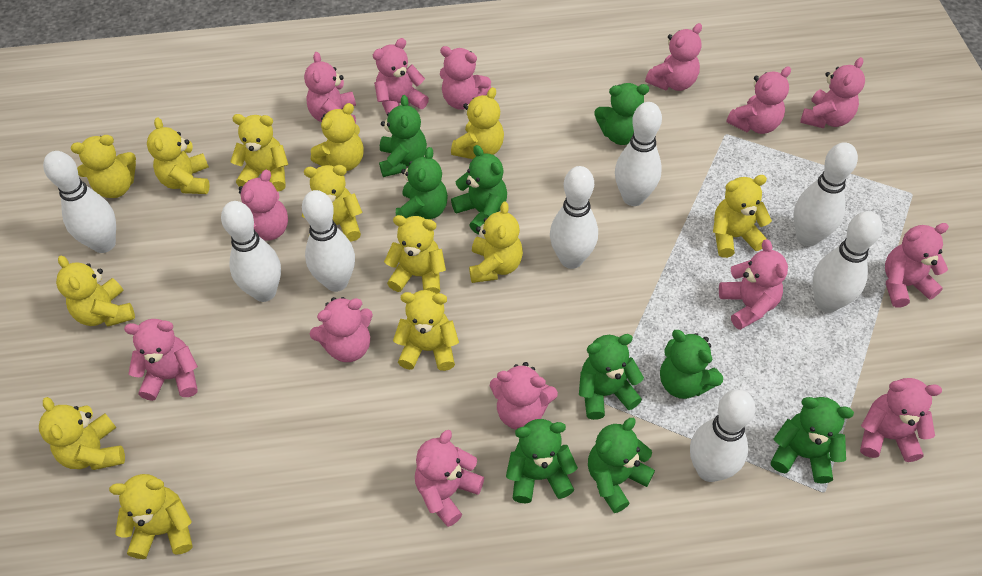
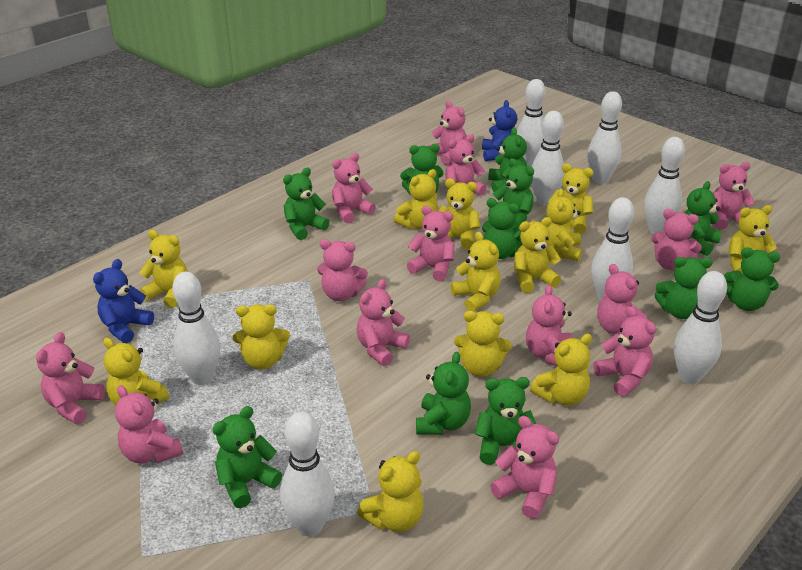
blue teddy bear: none = 0 -> [93,259,154,343] [482,100,517,161] = 2
green teddy bear: [379,95,427,177] [396,147,448,219] [451,145,507,234] [506,419,578,503] [579,334,644,420] [588,418,655,513] [595,83,649,145] [660,330,723,399] [771,397,854,483] = 9 -> [212,406,282,508] [283,168,329,240] [400,144,444,195] [416,352,471,435] [475,377,536,465] [482,198,523,259] [488,128,527,192] [489,158,534,228] [655,257,713,319] [684,181,722,256] [724,247,780,311] = 11

